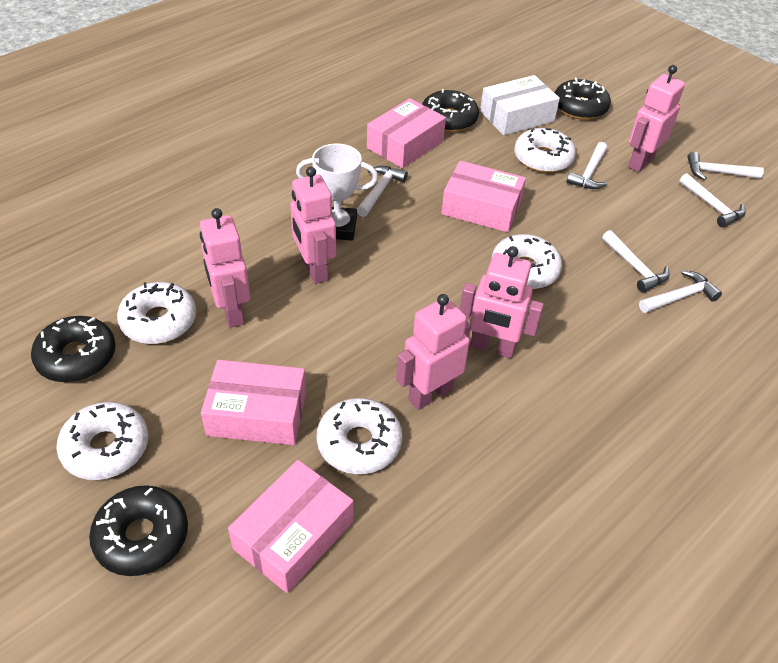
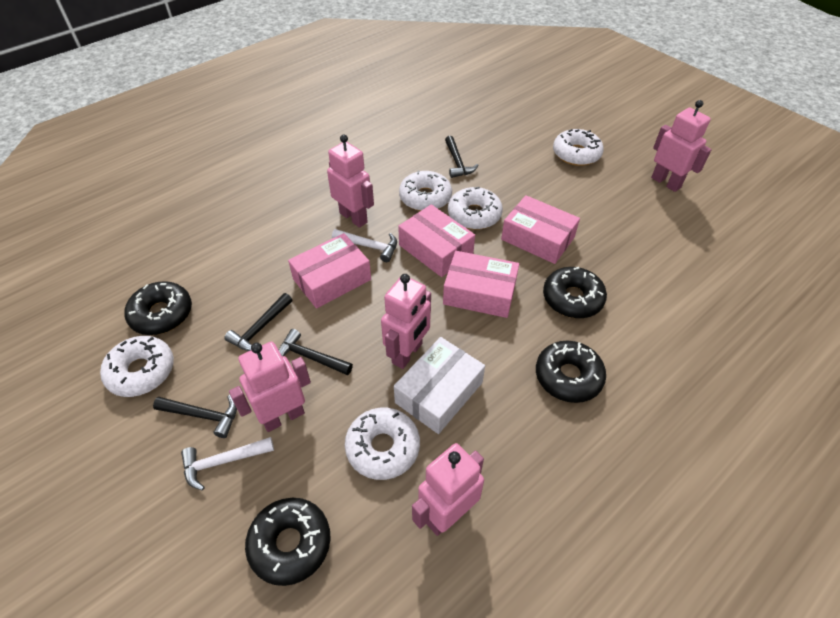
black hammer: none = 0 -> [153,395,237,438] [224,293,292,351] [279,329,353,375] [445,136,479,178] = 4
white hammer: [357,166,408,217] [567,142,607,189] [602,230,670,293] [639,270,722,313] [679,173,746,228] [687,152,764,180] = 6 -> [181,437,274,490] [332,229,397,262] = 2
white trophy: [296,144,378,241] = 1 -> none = 0

